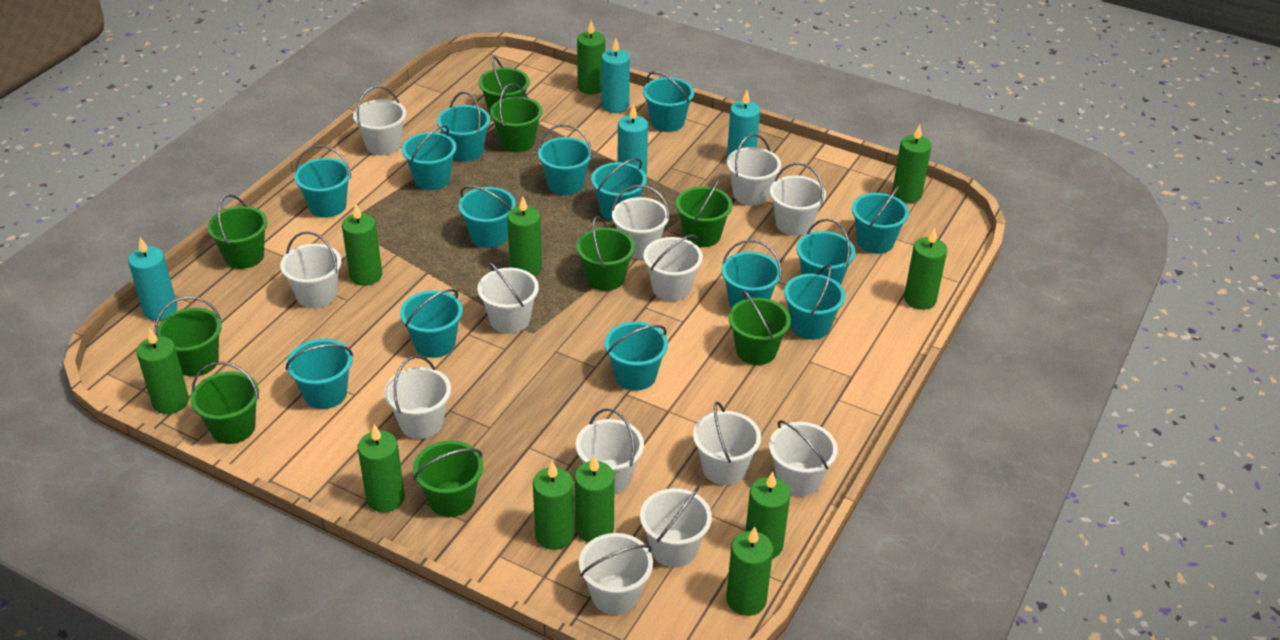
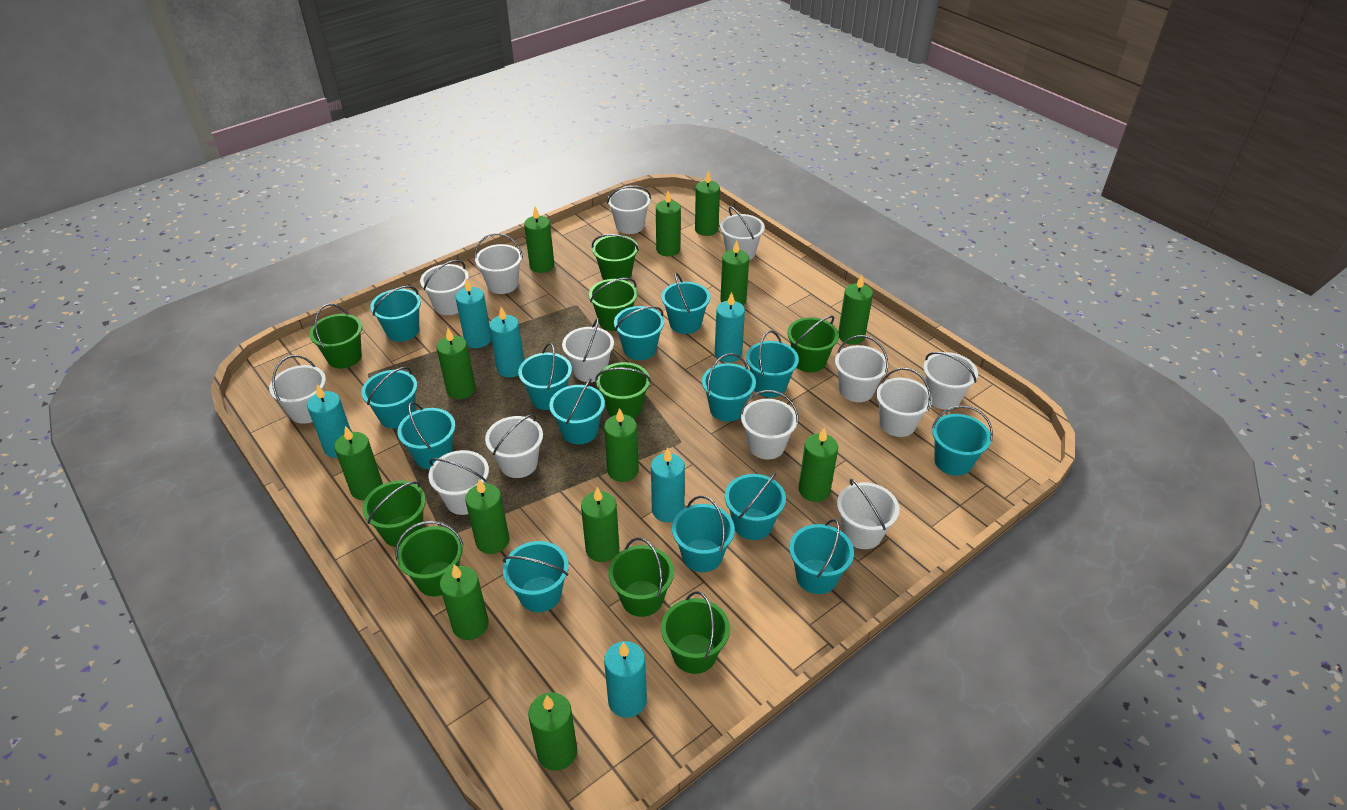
green candle: [137,328,189,414] [342,203,382,286] [358,424,405,512] [507,196,542,276] [533,461,574,550] [574,455,615,543] [577,20,605,95] [726,527,773,616] [745,471,790,559] [892,124,932,203] [904,228,947,310] = 11 -> [334,426,383,500] [437,328,476,399] [440,564,489,640] [465,479,509,554] [524,207,554,273] [528,692,577,771] [581,487,619,562] [604,408,639,482] [656,191,681,256] [695,171,720,236] [720,240,749,306] [799,427,838,502] [838,275,873,345] = 13
turquoise candle: [128,237,177,321] [601,38,630,113] [617,104,648,175] [727,90,760,158] = 4 -> [307,385,351,458] [456,278,491,348] [489,307,524,377] [604,641,647,718] [651,448,685,522] [715,292,745,363] = 6

